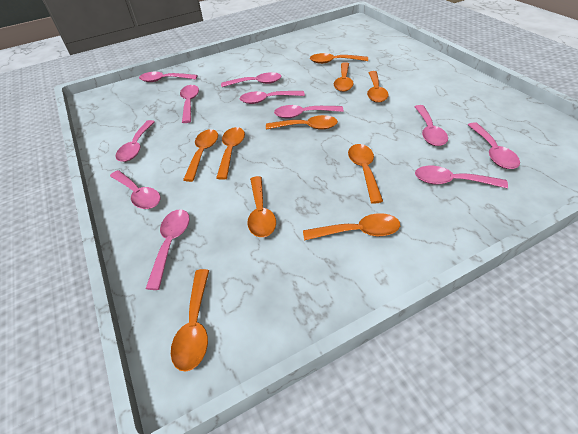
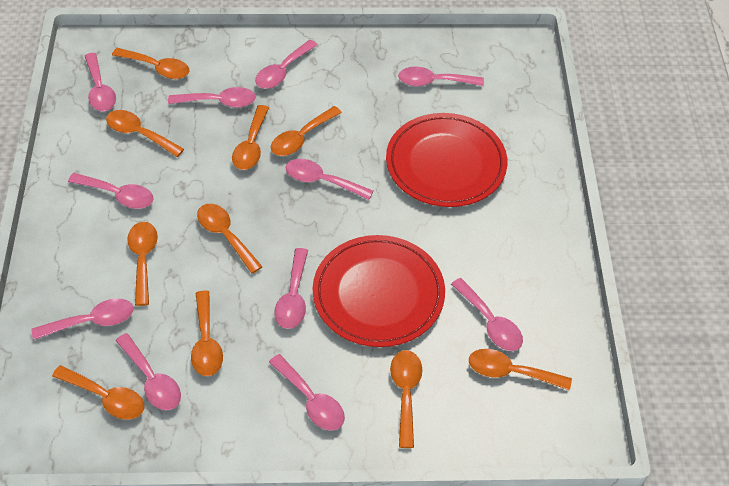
red plate: none = 0 -> [313,235,445,347] [386,113,507,207] = 2

